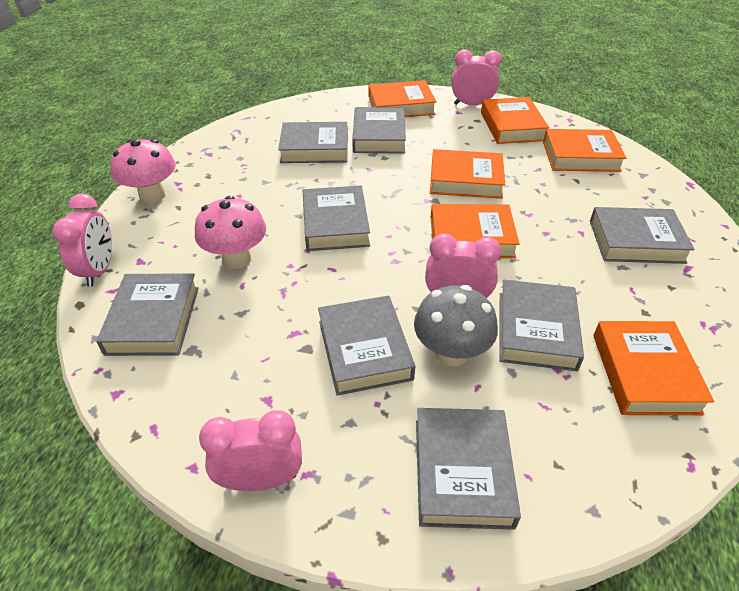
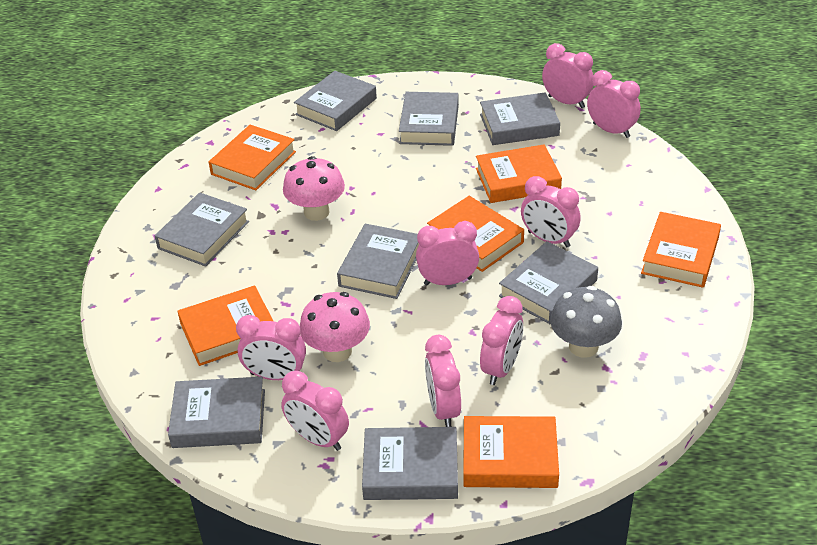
pink clock: [53,193,112,287] [199,410,302,491] [425,233,501,298] [452,49,501,105] = 4 -> [236,315,306,380] [281,371,349,451] [416,221,479,285] [425,335,461,427] [480,296,523,385] [521,176,581,247] [542,43,593,108] [587,70,641,138] = 8

